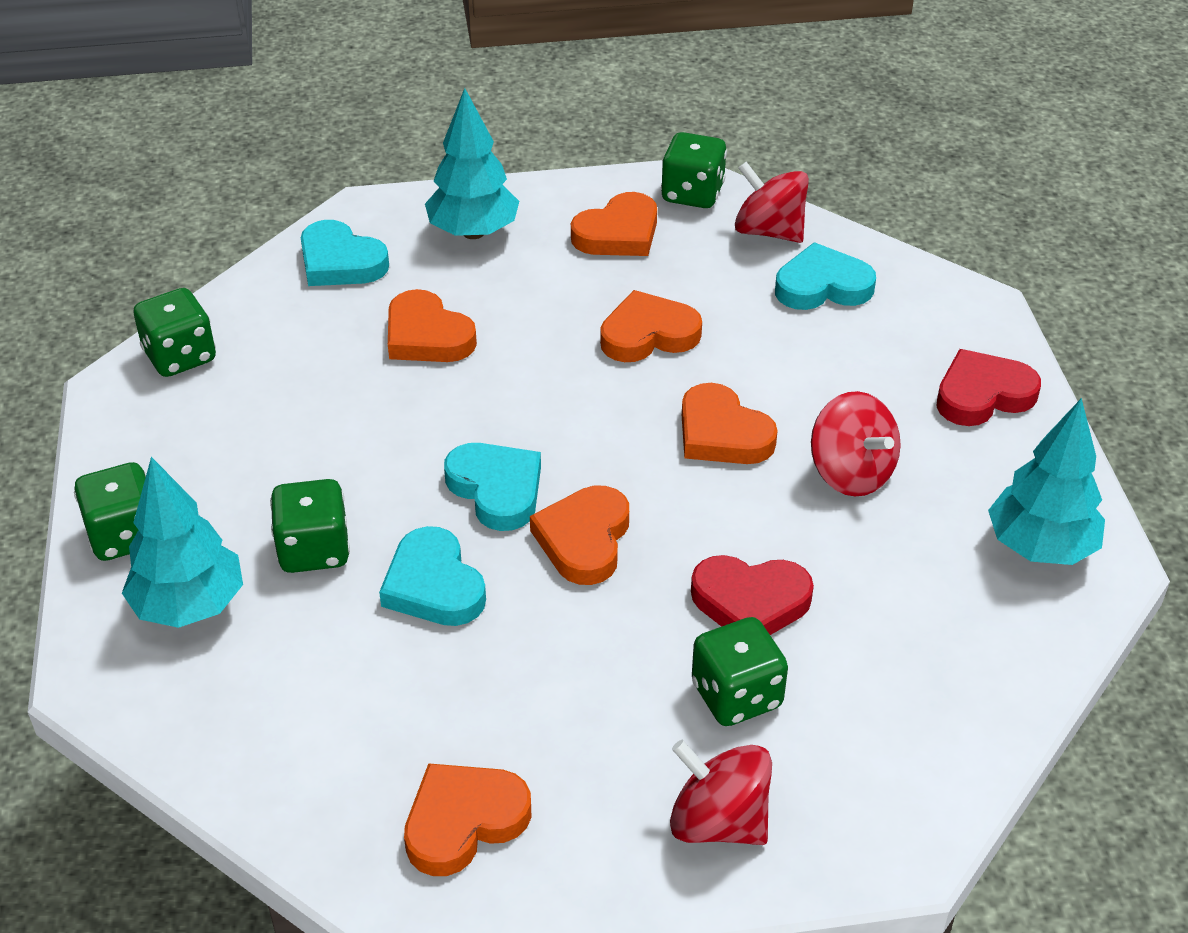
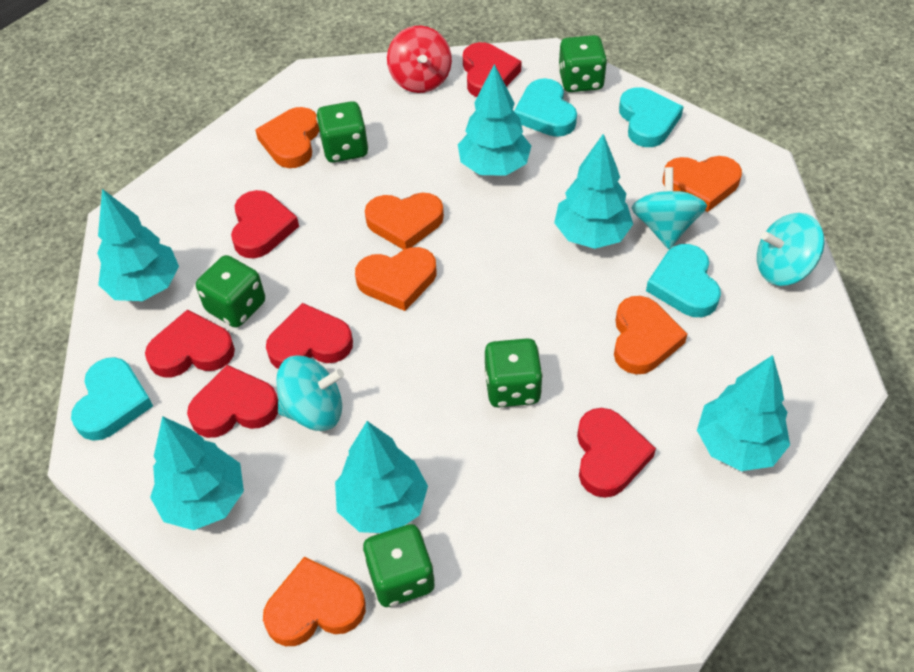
red heart: [691,555,814,635] [936,349,1041,426] = 2 -> [145,310,235,378] [187,365,278,438] [231,190,299,259] [266,303,353,369] [463,42,522,97] [577,408,656,498] = 6
red spinning top: [670,740,772,845] [735,162,809,243] [811,391,901,497] = 3 -> [387,26,452,93] = 1
turquoise spinning top: none = 0 -> [276,355,344,431] [632,167,707,249] [757,213,825,286] = 3
turquoise tree: [122,457,243,628] [425,88,519,239] [988,398,1105,565] = 3 -> [97,189,179,301] [150,416,244,530] [335,421,428,533] [458,64,531,176] [554,134,633,249] [697,355,790,471] = 6

